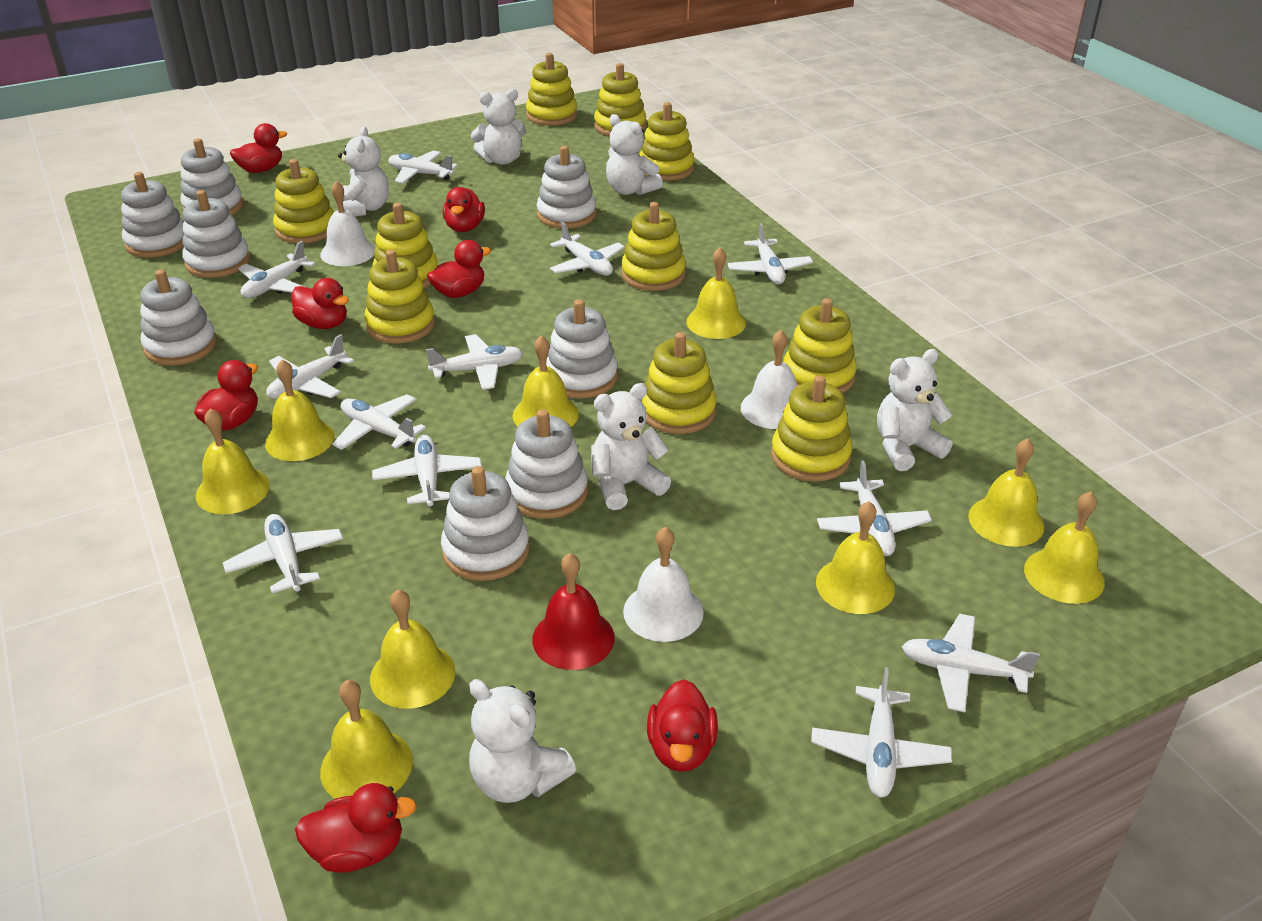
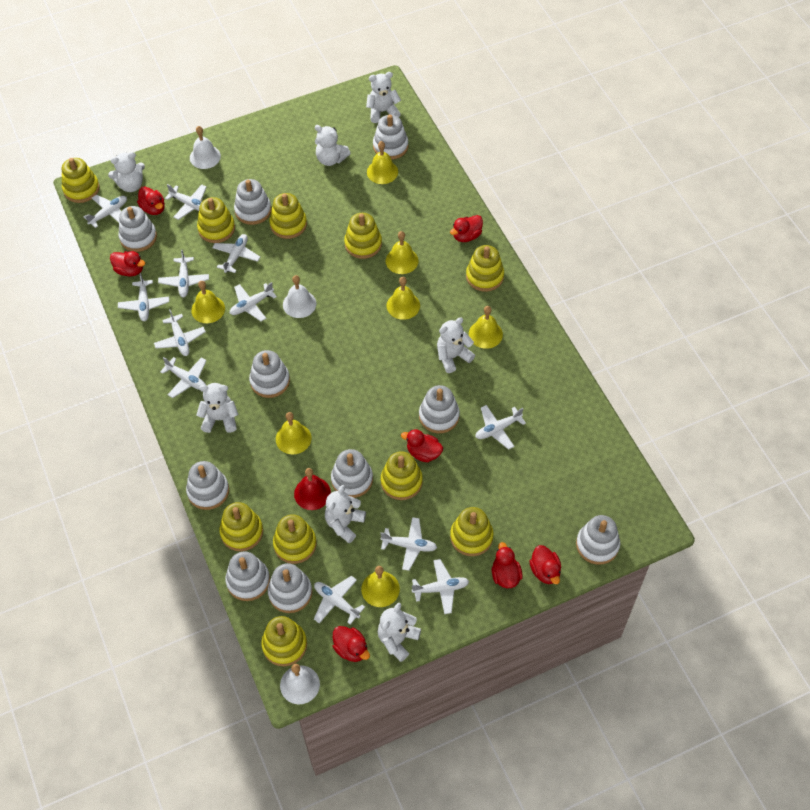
white stacking toy: [121,172,184,258] [140,270,217,365] [180,138,244,215] [182,190,250,278] [441,466,529,581] [505,409,588,519] [536,146,596,229] [546,299,618,398] = 8 -> [118,206,157,252] [186,461,229,510] [225,551,270,601] [234,179,271,225] [249,350,290,398] [268,563,312,613] [331,449,373,498] [373,114,409,160] [419,385,460,433] [576,515,620,565] = 10
white teddy bear: [338,126,389,217] [469,679,576,803] [471,89,526,165] [591,383,671,510] [606,114,663,195] [877,349,953,471] = 6 -> [108,152,145,192] [197,383,238,433] [315,125,351,166] [325,485,366,543] [366,72,401,123] [378,603,421,662] [437,317,475,373] = 7
yellow bell: [196,408,270,514] [265,359,334,461] [320,680,413,799] [370,589,456,709] [512,335,579,427] [686,247,746,339] [816,501,895,614] [968,438,1044,547] [1024,491,1105,604] = 9 -> [191,281,225,323] [276,412,312,455] [361,566,400,607] [367,141,398,184] [386,231,419,274] [387,277,420,320] [469,306,503,349] = 7

